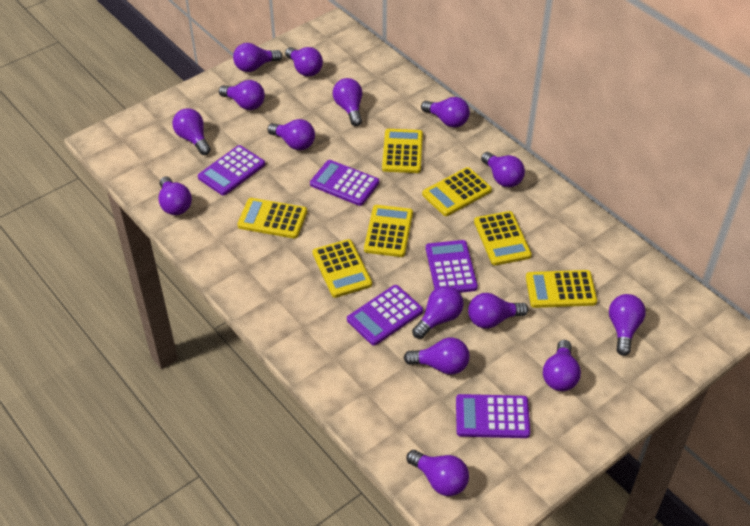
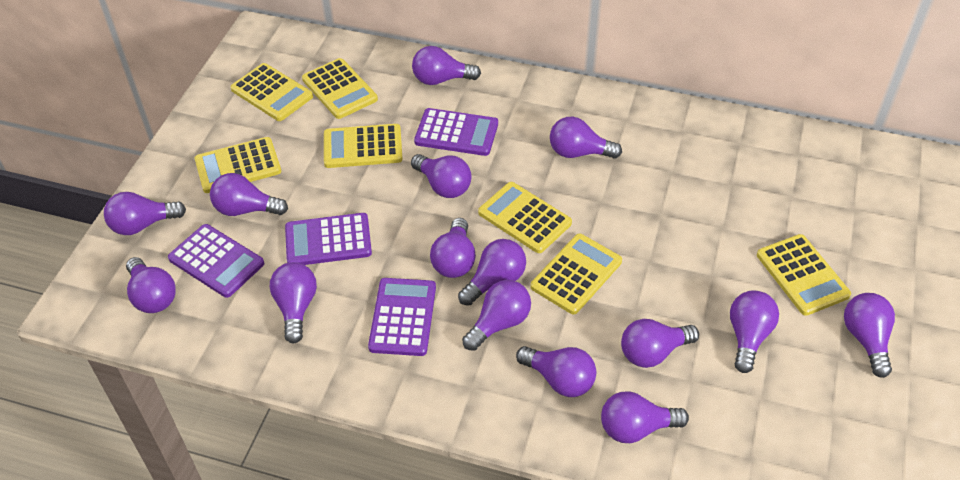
purple calculator: [198,145,265,195] [310,160,379,206] [347,285,423,345] [426,240,478,293] [456,394,530,438] = 5 -> [168,224,264,298] [285,213,372,265] [368,278,436,356] [414,108,498,156] = 4

